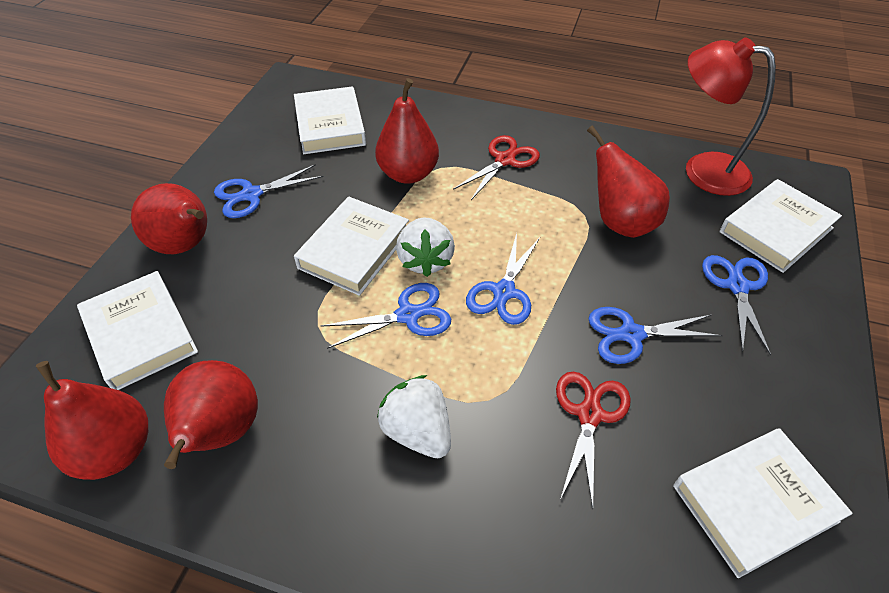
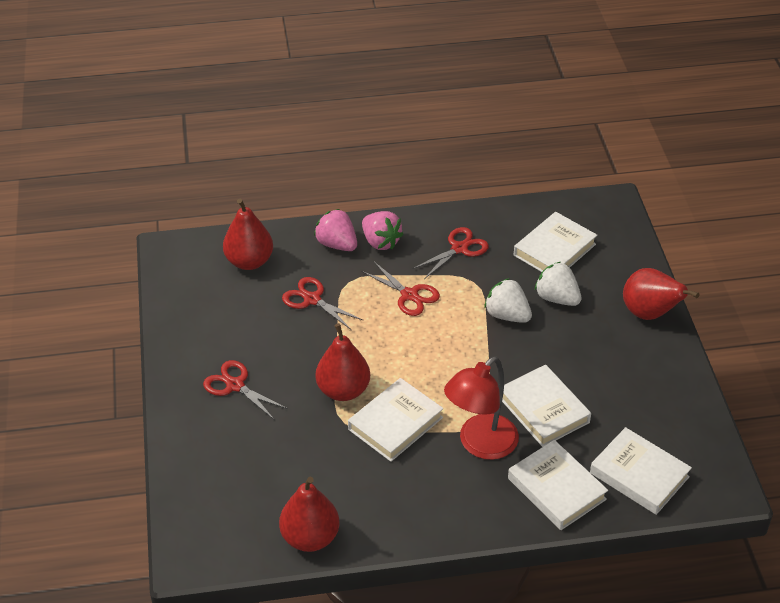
blue scissors: [214,164,323,218] [321,283,451,349] [466,233,540,325] [588,307,723,364] [702,255,771,356] = 5 -> none = 0
pink strawberry: none = 0 -> [314,209,357,251] [362,211,404,250] = 2
red pear: [36,361,148,480] [131,183,207,254] [164,360,258,469] [375,78,439,184] [587,125,670,238] = 5 -> [223,199,273,270] [279,477,339,552] [316,323,370,401] [623,268,700,320] = 4
red scissors: [453,135,540,200] [556,371,631,509] = 2 -> [203,360,288,420] [282,277,363,330] [361,261,440,316] [412,227,489,279] = 4

